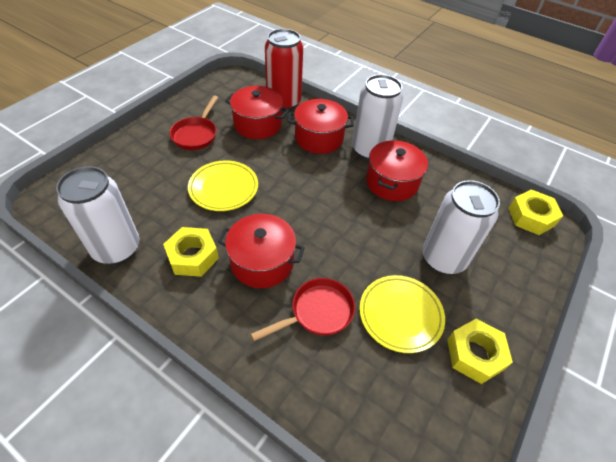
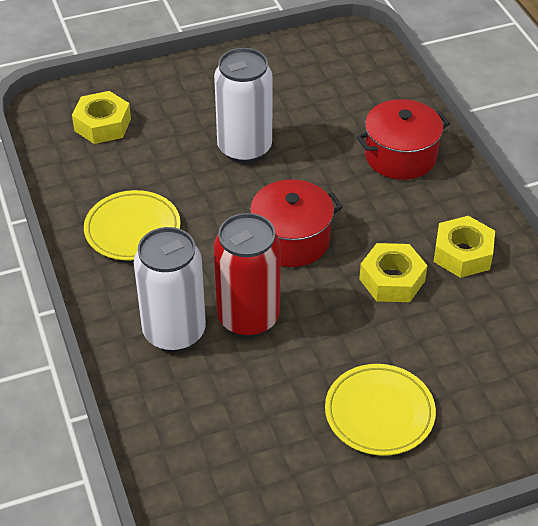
red pan: [169,96,218,150] [251,278,355,341] = 2 -> none = 0
red pot: [218,214,305,288] [225,86,289,139] [288,99,354,154] [366,140,428,201] = 4 -> [250,179,343,267] [357,99,450,180] = 2
white can: [56,166,139,264] [352,74,403,160] [422,180,500,274] = 3 -> [134,227,206,352] [214,48,272,163] = 2

